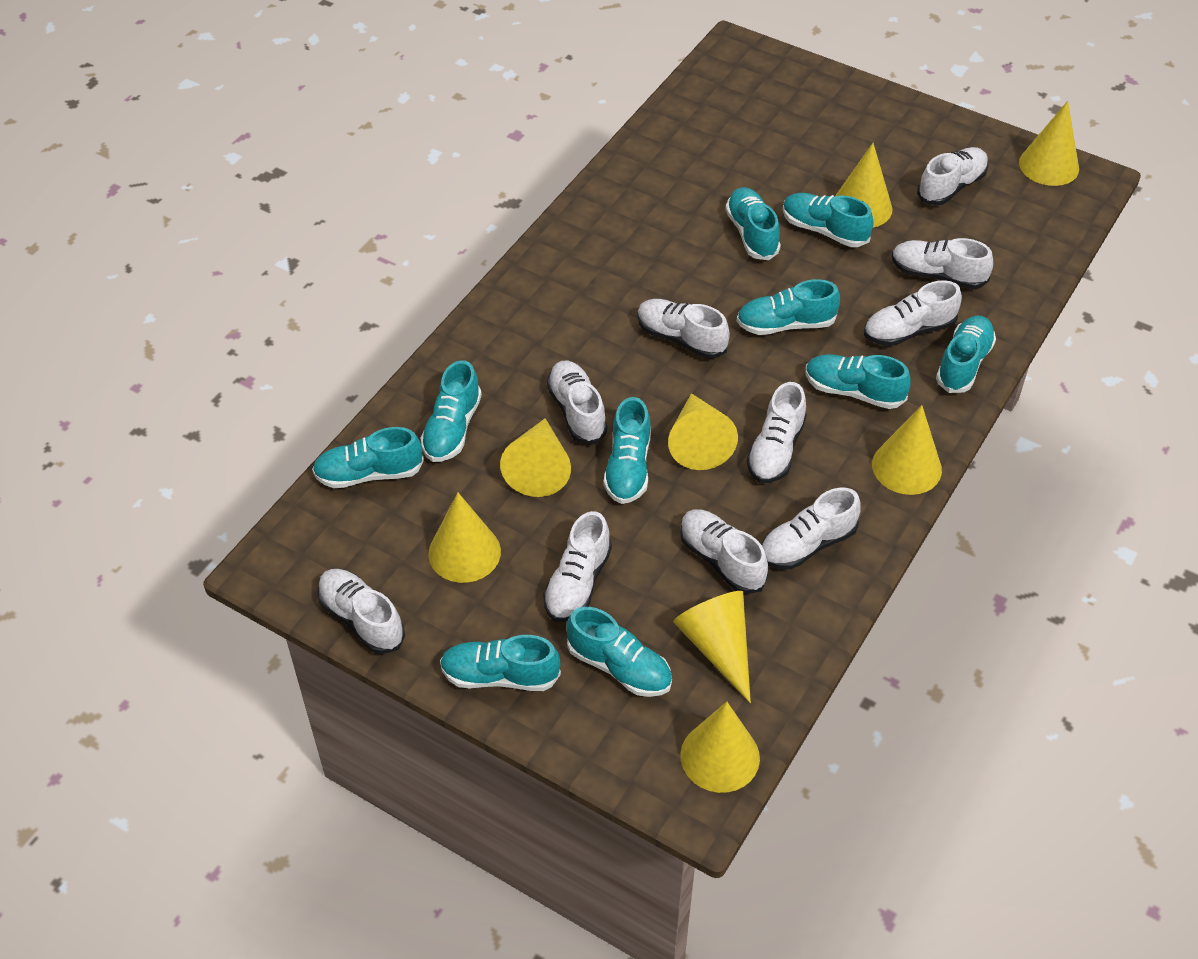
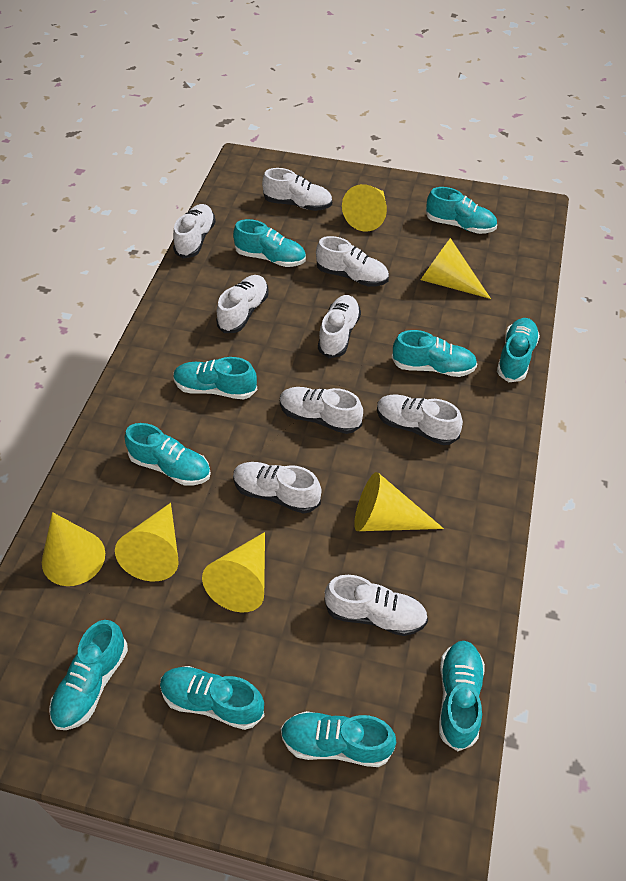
white shoe: [317,569,405,654] [543,511,612,622] [547,360,608,444] [637,299,730,359] [680,509,768,594] [747,382,807,483] [761,488,861,569] [864,280,962,346] [892,238,993,289] [917,147,989,205] = 10 -> [173,204,216,259] [216,275,268,333] [233,462,322,514] [262,168,332,211] [280,387,363,434] [316,236,389,287] [318,295,361,358] [324,575,428,636] [377,394,463,445] = 9
yellow cone: [428,492,501,583] [500,418,571,497] [668,393,738,470] [673,591,751,703] [680,702,760,793] [835,143,892,228] [872,405,942,495] [1019,101,1079,186] = 8 -> [42,512,105,586] [115,503,179,582] [202,532,265,613] [342,184,387,232] [354,472,444,531] [421,238,491,299] = 6

